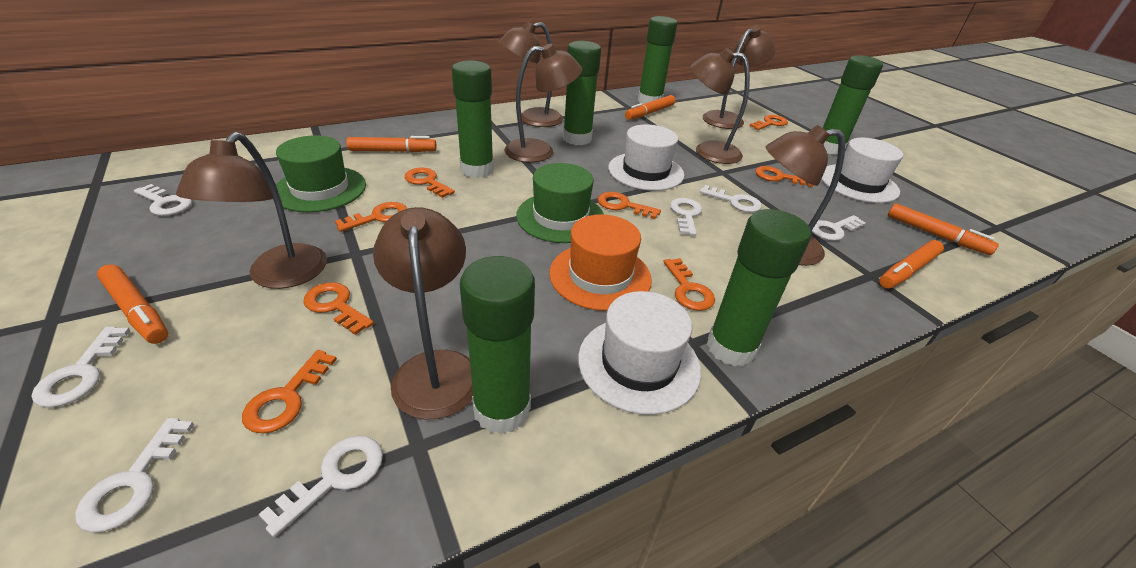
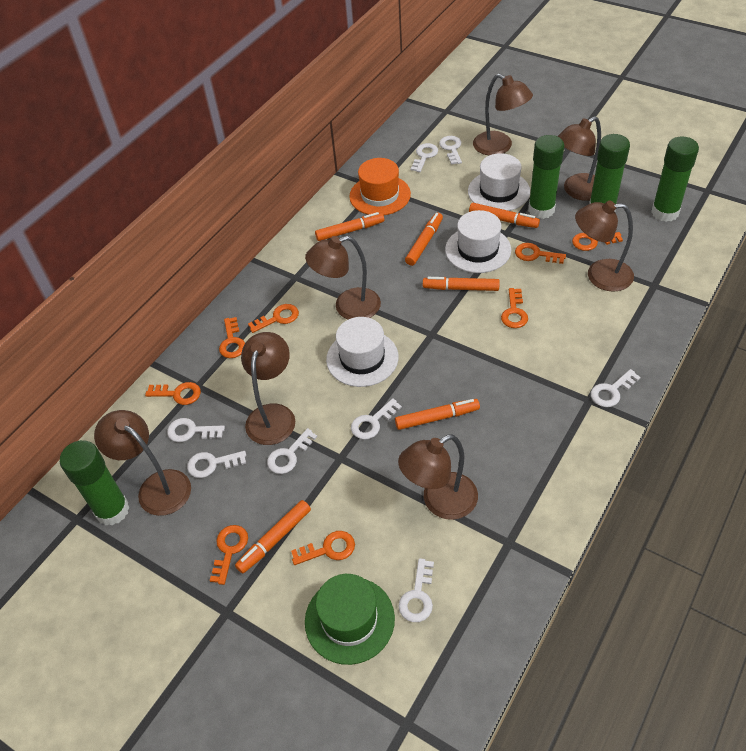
green glue stick: [452,60,494,178] [460,256,535,434] [563,41,601,145] [638,16,677,104] [707,209,811,366] [823,55,883,155] = 6 -> [60,440,130,526] [528,135,565,219] [589,134,630,211] [651,136,699,222] = 4
green hat: [273,135,366,212] [516,163,604,243] = 2 -> [305,574,395,665] = 1
orange marker: [97,264,168,344] [346,136,437,152] [625,95,676,120] [879,240,944,288] [888,203,999,255] = 5 -> [235,500,311,574] [315,212,384,241] [395,399,480,430] [405,212,443,266] [423,277,500,291] [469,203,540,228] = 6
white key: [32,326,131,407] [75,418,194,532] [134,184,192,216] [258,436,383,537] [670,198,702,236] [700,185,762,212] [812,215,866,241] = 7 -> [167,418,225,442] [187,451,246,478] [267,428,317,474] [351,398,402,440] [398,558,434,622] [411,143,438,172] [439,136,462,165] [591,369,641,407] = 8

